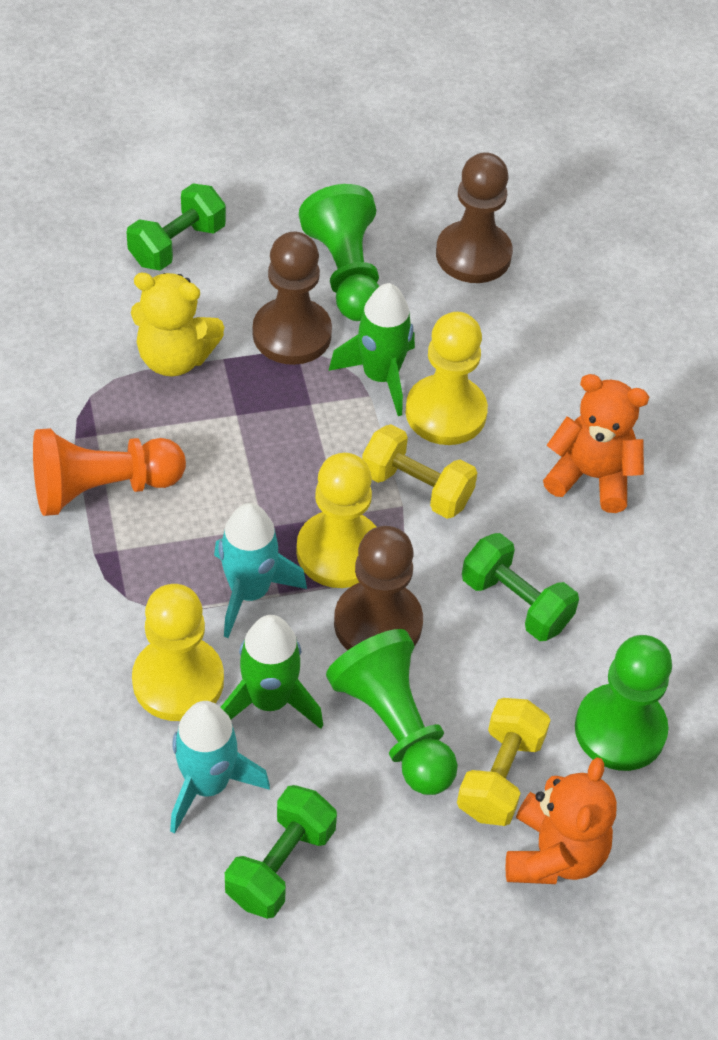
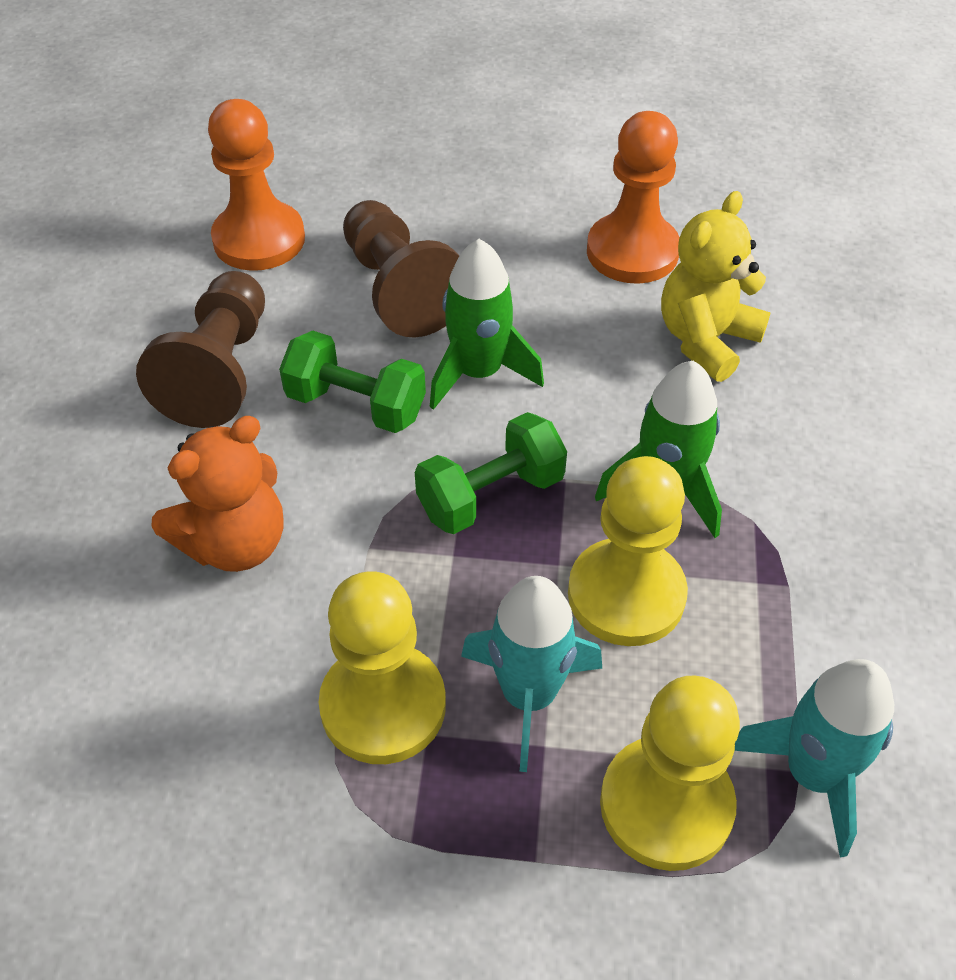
brown pawn: [253,231,332,365] [334,526,423,650] [436,152,513,283] = 3 -> [136,271,265,428] [343,200,459,338] = 2
green dumbbell: [127,184,226,271] [225,785,337,919] [462,533,579,641] = 3 -> [279,330,426,433] [415,412,567,534] = 2
green pawn: [299,184,379,321] [326,629,458,795] [575,635,672,771] = 3 -> none = 0
orange pawn: [33,428,186,516] = 1 -> [208,99,305,271] [587,111,680,284] = 2
orange teddy bear: [505,757,617,884] [543,374,649,513] = 2 -> [151,416,283,572] = 1
yellow dumbbell: [362,424,477,519] [457,698,551,826] = 2 -> none = 0

